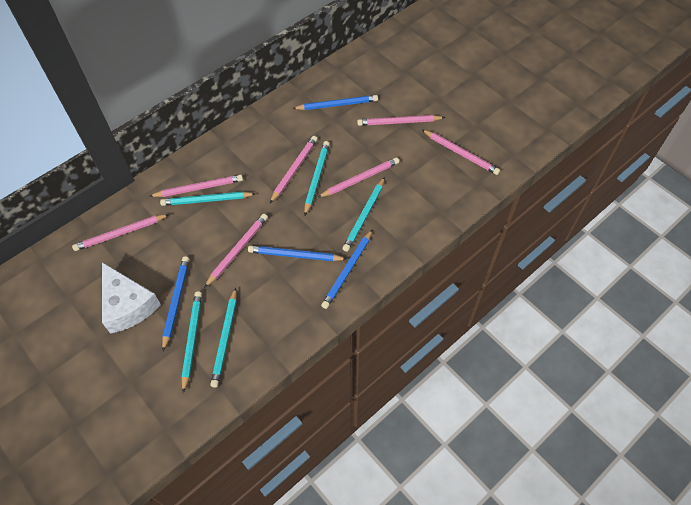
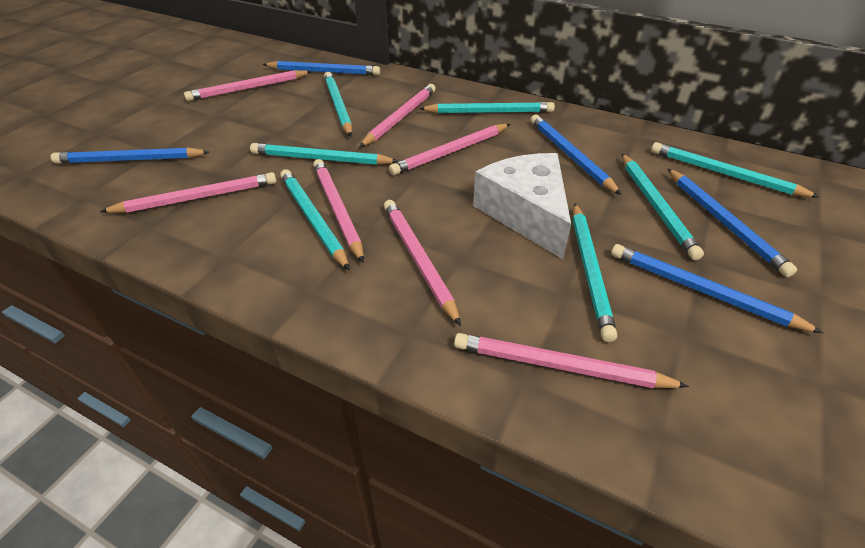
blue pencil: [162,256,189,351] [248,246,346,261] [292,95,378,110] [321,229,373,309] = 4 -> [51,147,209,164] [263,61,380,75] [530,115,622,195] [611,244,823,333] [667,168,797,277] = 5
turquoise pencil: [160,191,256,206] [181,291,202,393] [210,288,237,388] [304,141,330,215] [342,177,385,252] = 5 -> [250,143,398,165] [280,169,350,271] [324,72,352,137] [419,102,555,113] [573,203,617,342] [622,154,704,260] [651,142,820,198] = 7

